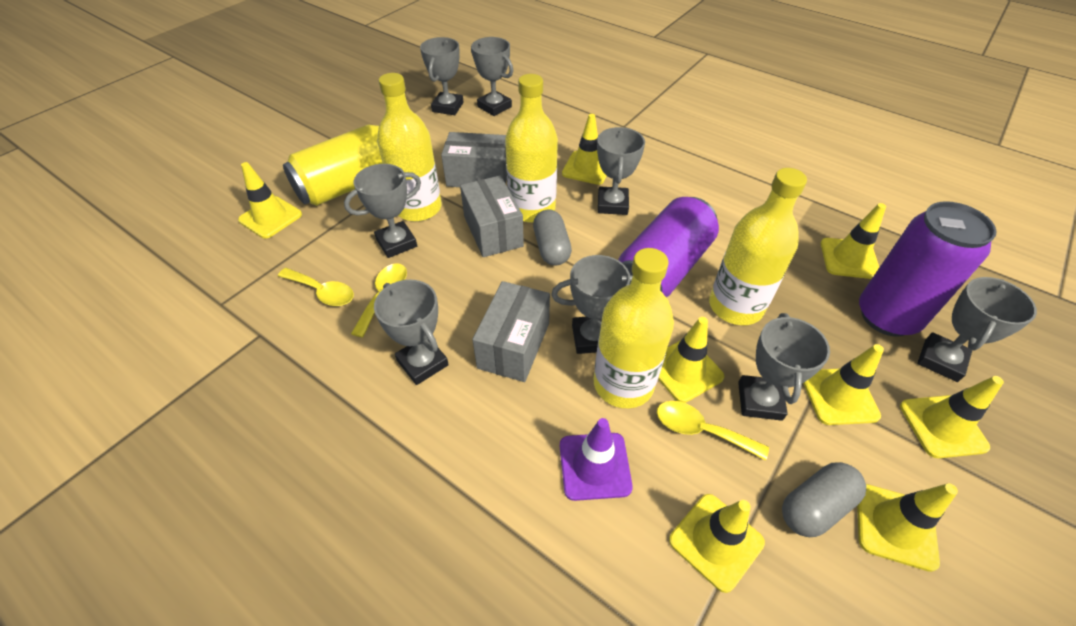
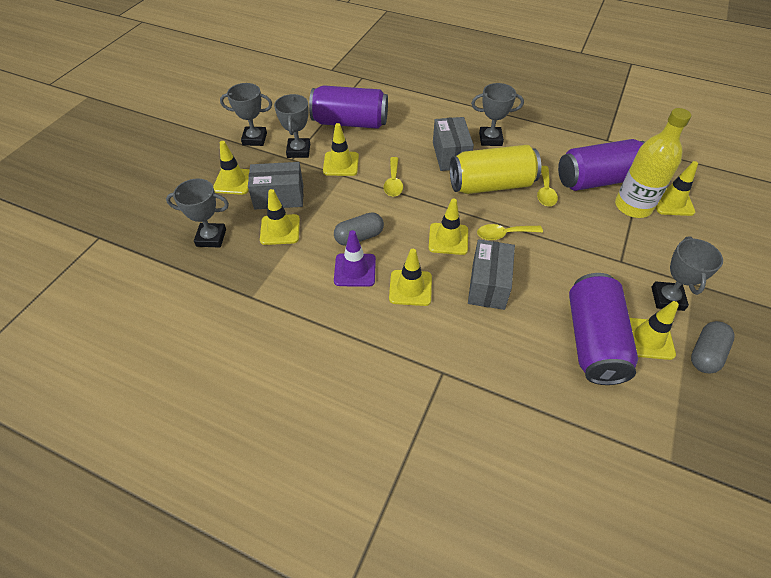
grey trophy: [344,164,421,258] [374,280,449,385] [420,37,464,115] [471,37,513,116] [551,255,633,354] [597,127,645,215] [738,313,830,421] [917,277,1037,382] = 8 -> [166,179,229,248] [220,83,272,146] [274,94,310,158] [471,83,524,146] [651,236,723,311] = 5
purple can: [618,197,719,298] [859,201,997,337] = 2 -> [309,85,388,129] [558,139,645,191] [569,273,638,385] = 3
yellow bottle: [377,73,441,222] [505,74,558,223] [594,248,674,408] [709,168,807,325] = 4 -> [615,108,691,218] = 1
yellow traffic cone: [238,162,302,238] [562,114,607,185] [658,317,725,403] [669,494,765,593] [803,344,884,425] [821,203,886,279] [857,483,958,572] [900,376,1004,458] = 8 -> [213,141,250,195] [260,189,300,245] [323,123,359,176] [389,249,432,306] [429,199,468,255] [629,301,679,360] [656,161,698,216] = 7

